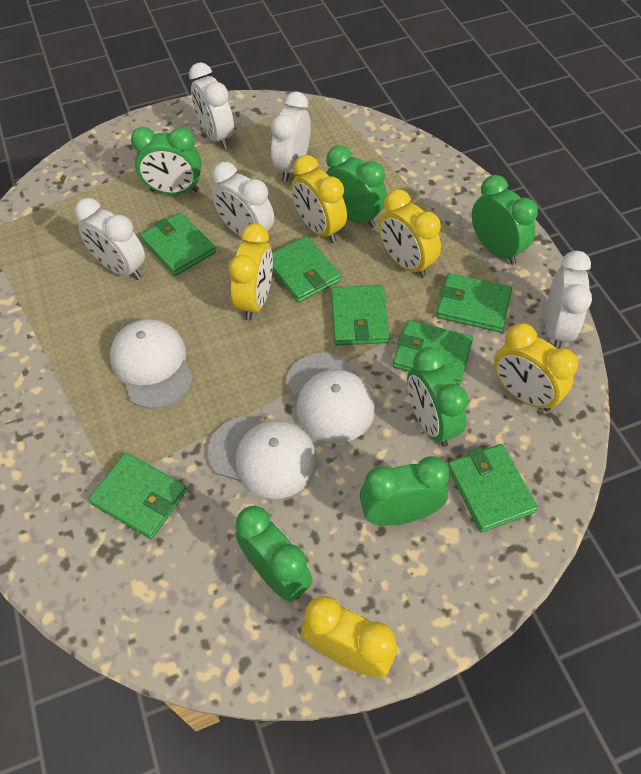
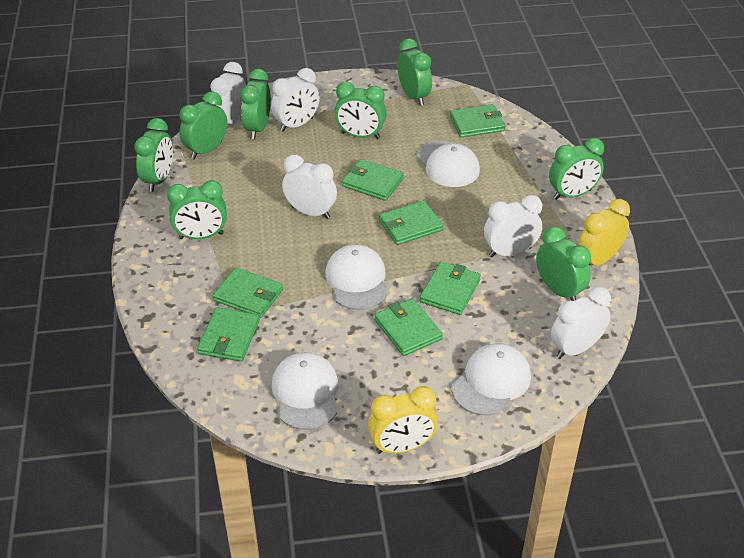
green clock: [131,127,202,194] [235,506,313,602] [326,146,387,228] [359,456,450,526] [407,347,469,447] [472,175,538,265] = 6 -> [134,118,173,192] [167,180,227,239] [179,91,227,159] [240,69,271,139] [334,81,386,139] [397,39,432,106] [536,226,591,301] [549,138,604,200] = 8
white cap: [110,319,193,409] [208,416,317,499] [286,353,375,443] = 3 -> [272,352,338,430] [325,244,387,310] [417,140,480,187] [452,343,531,416] = 4
yellow clock: [229,223,273,320] [291,155,347,243] [301,596,397,678] [379,189,441,278] [494,323,578,411] = 5 -> [368,386,438,454] [578,199,630,266] = 2

